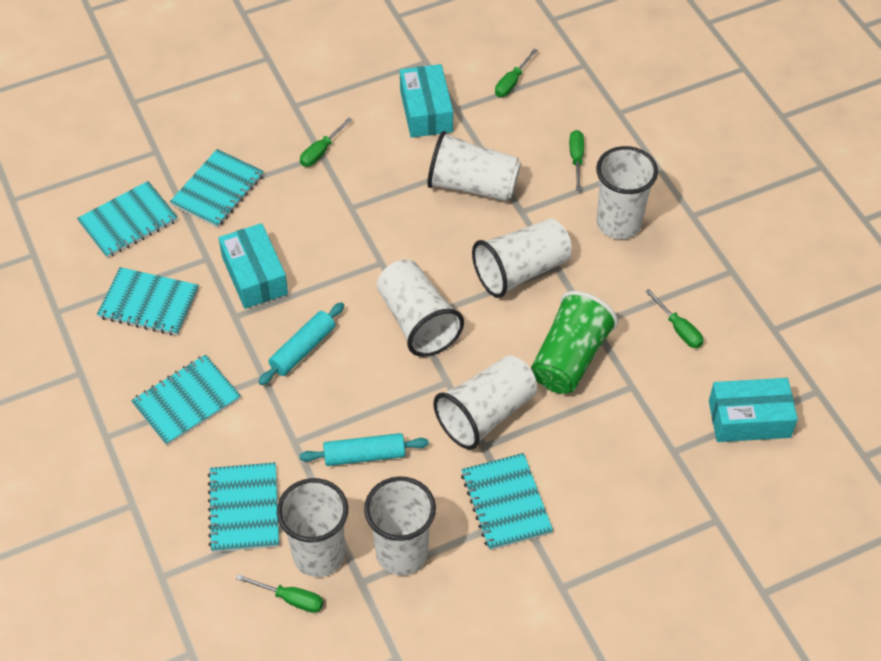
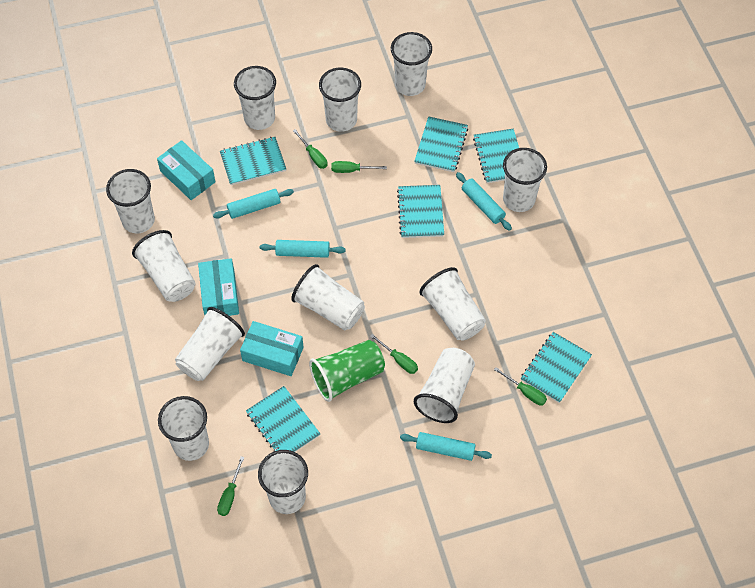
turquoise rolling pin: [258,302,344,385] [300,433,429,466] = 2 -> [213,189,294,219] [260,240,345,258] [400,432,492,461] [456,172,512,231] = 4
white cup: [277,478,348,577] [364,477,436,575] [377,260,464,357] [427,131,521,201] [433,355,537,450] [472,218,572,298] [596,146,658,239] = 7 -> [106,169,155,233] [132,230,196,302] [158,396,209,461] [175,307,245,381] [234,66,276,130] [258,450,308,514] [291,264,365,330] [319,68,361,132] [391,32,432,96] [414,348,475,423] [419,267,486,341] [503,148,547,212] = 12

